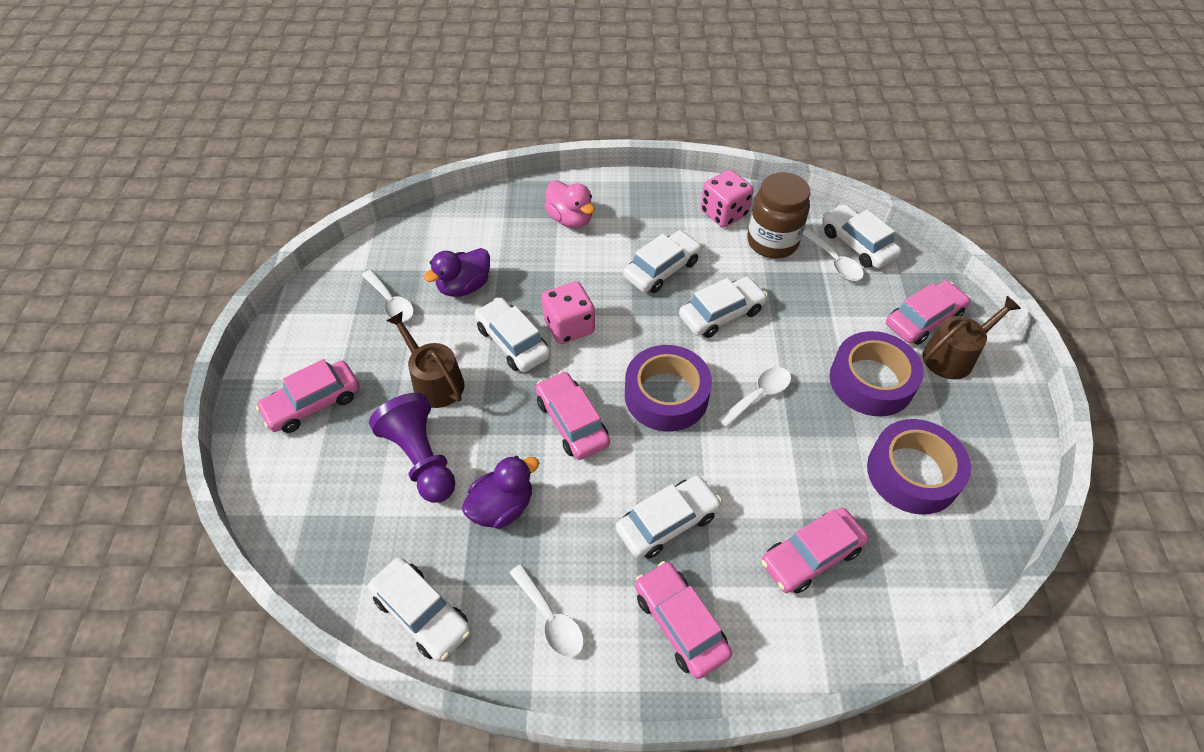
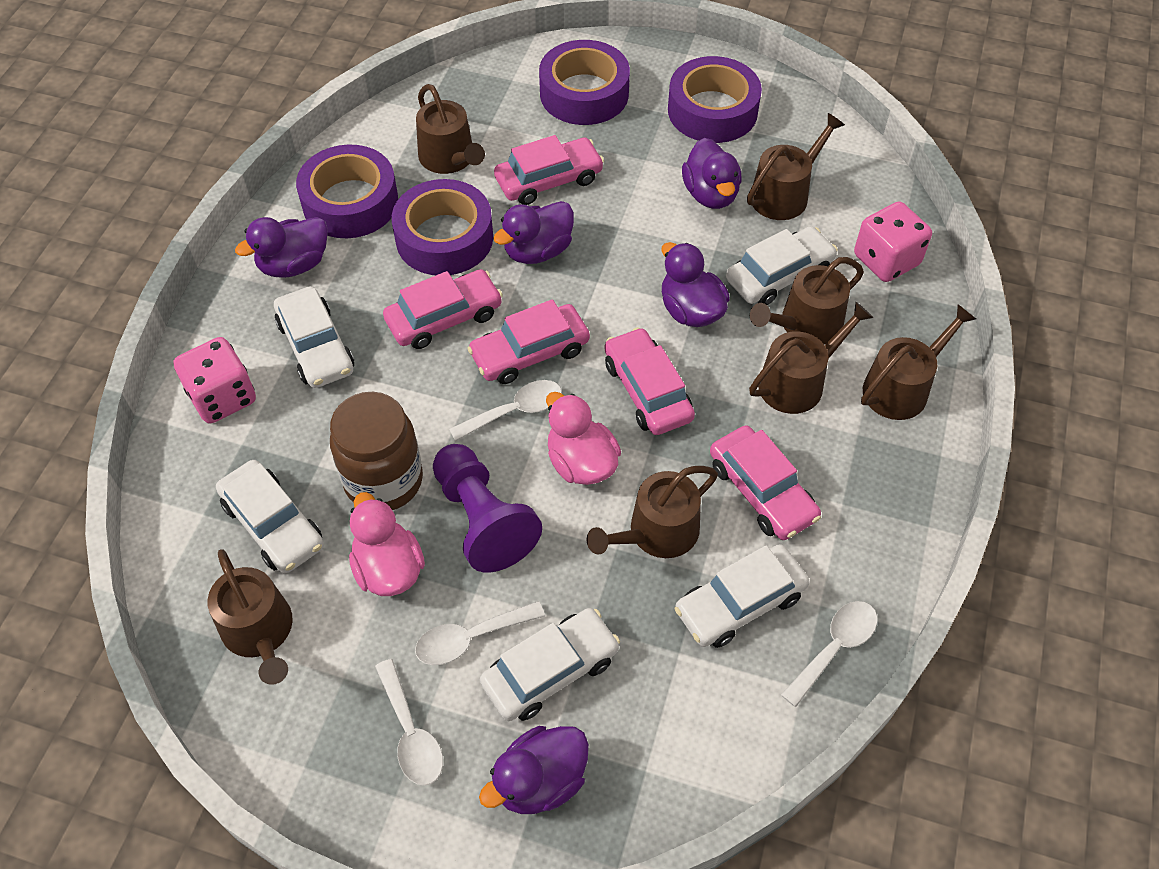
brown watering can: [387,311,464,408] [923,296,1021,379] = 2 -> [208,549,293,685] [416,84,485,174] [587,466,718,558] [747,113,845,220] [749,302,873,414] [750,257,864,344] [861,304,976,420] = 7
pink duck: [544,180,595,228] = 1 -> [349,492,425,596] [546,392,621,485] = 2
purple duck: [424,248,490,297] [462,456,539,529] = 2 -> [235,217,328,278] [479,726,589,814] [493,201,574,264] [661,242,730,327] [682,138,742,209] = 5
purple tape: [625,345,712,432] [829,331,924,417] [867,419,971,515] = 3 -> [296,144,398,238] [392,179,493,275] [539,40,630,125] [668,56,762,143] = 4
white car: [368,557,471,662] [475,297,551,372] [615,475,722,558] [623,230,702,293] [679,276,768,338] [822,204,901,268] = 6 -> [216,460,324,574] [274,286,354,388] [480,608,620,721] [675,544,809,648] [726,226,838,305] = 5

